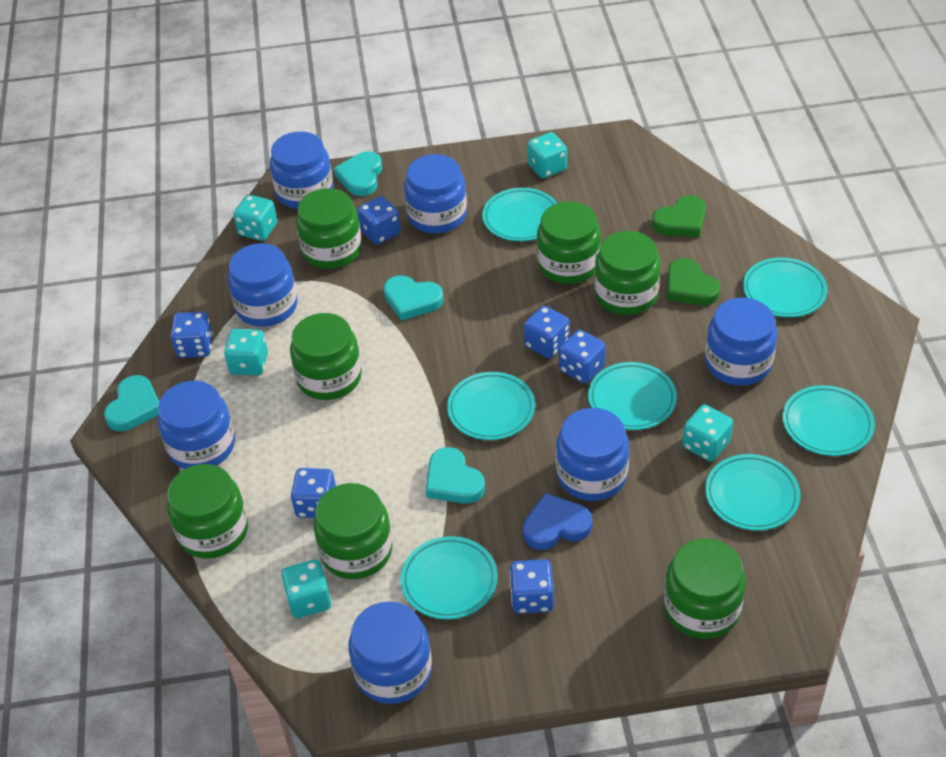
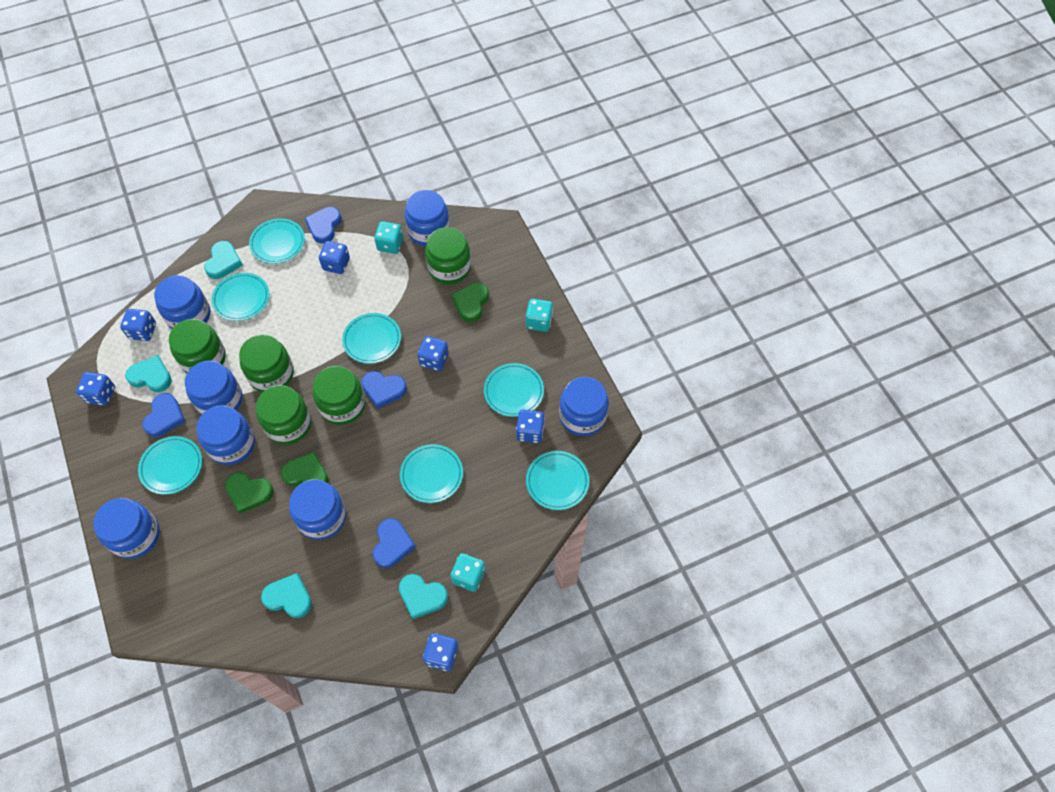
blue heart: [523,493,592,550] = 1 -> [142,393,186,437] [305,207,342,244] [361,371,407,409] [373,518,416,568] = 4
green heart: [652,196,706,237] [667,258,720,305] = 2 -> [225,473,274,514] [281,452,328,486] [451,283,489,322] = 3
green jar: [167,464,248,559] [290,313,362,400] [296,188,362,269] [313,483,393,579] [537,202,601,284] [594,231,661,315] [664,538,746,639] = 7 -> [169,319,226,373] [239,335,294,393] [256,385,311,445] [313,366,366,425] [425,227,471,284] = 5
turquoise dice: [224,329,268,375] [233,195,277,241] [281,560,331,618] [527,132,567,178] [682,405,733,462] = 5 -> [374,221,403,254] [451,553,486,592] [526,299,553,332] = 3

